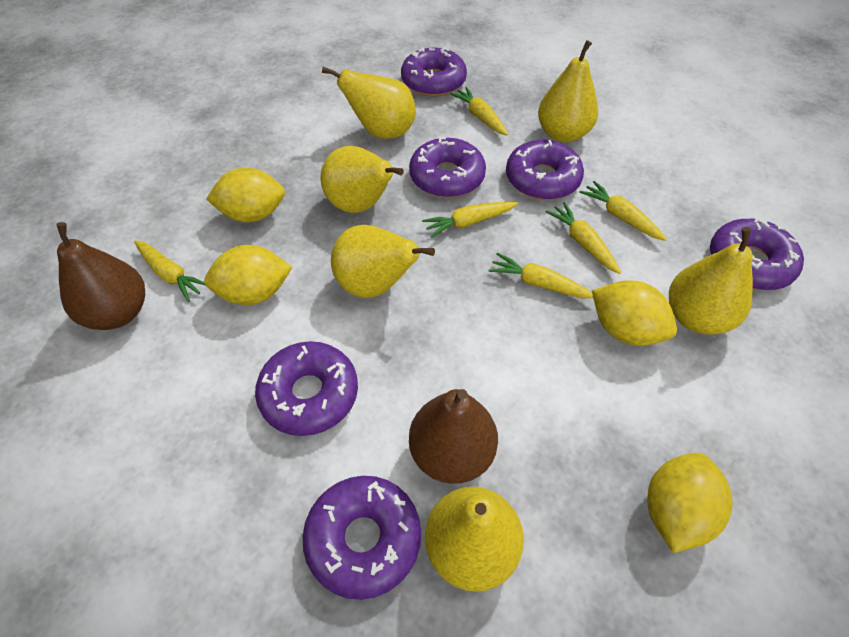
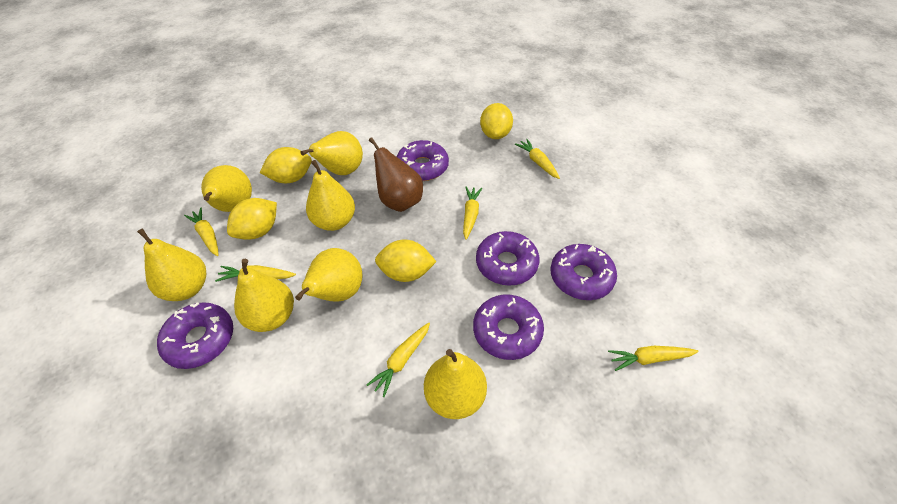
brown pear: [56,222,145,330] [409,389,498,484] = 2 -> [369,137,423,212] = 1
purple donut: [255,341,358,436] [303,476,421,600] [401,48,467,96] [409,137,486,198] [506,140,584,200] [710,217,804,290] = 6 -> [157,302,233,369] [397,140,449,181] [473,295,544,360] [476,231,540,286] [550,244,617,300] = 5
yellow pear: [320,146,404,213] [322,67,416,139] [331,225,435,298] [425,486,524,592] [538,40,598,143] [669,227,753,335] = 6 -> [137,228,206,301] [201,165,252,212] [234,259,294,332] [295,248,363,302] [300,131,363,175] [306,160,355,231] [424,349,487,419] = 7

